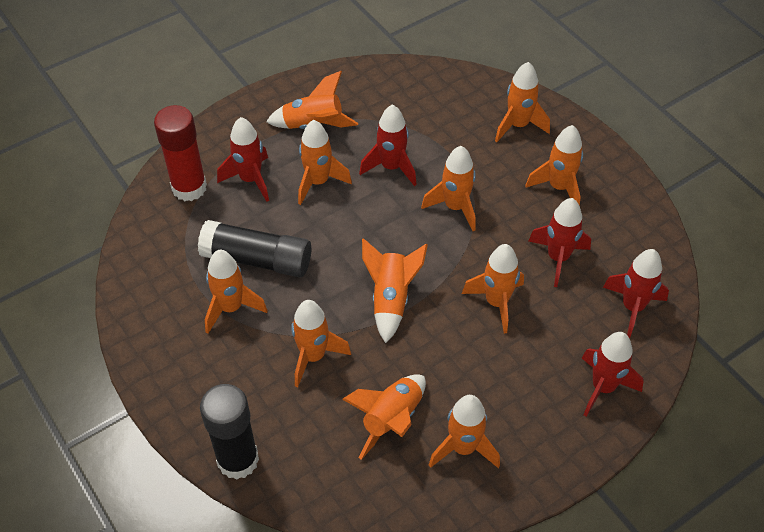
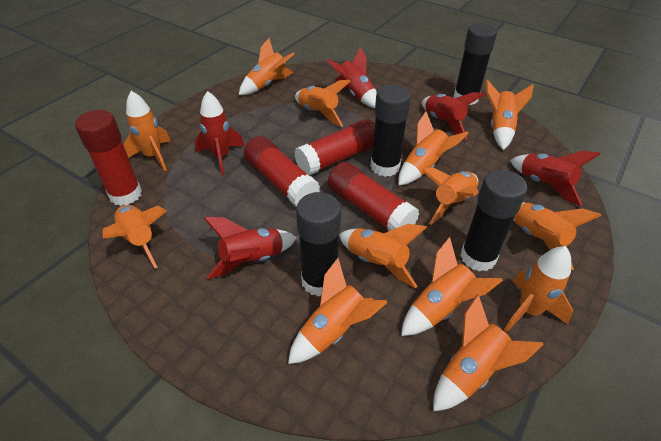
black glue stick: [198,220,311,277] [200,384,259,480] = 2 -> [296,192,341,297] [371,85,411,177] [453,23,497,105] [460,170,527,271] = 4
orange rocket: [205,250,268,334] [266,71,358,129] [291,300,351,387] [298,120,352,205] [342,374,426,460] [362,238,428,343] [421,146,476,231] [429,395,500,468] [462,244,524,334] [495,62,550,142] [525,125,583,206] = 11 -> [102,205,167,268] [123,91,170,172] [239,38,295,95] [288,258,388,364] [295,80,351,127] [339,224,427,288] [398,111,468,186] [401,237,503,336] [422,167,478,225] [433,294,544,411] [486,79,534,150] [504,246,573,332] [513,202,602,270] = 13
red glue stick: [154,105,207,201] = 1 -> [75,110,142,206] [244,136,320,207] [294,119,375,176] [328,162,419,231] = 4

